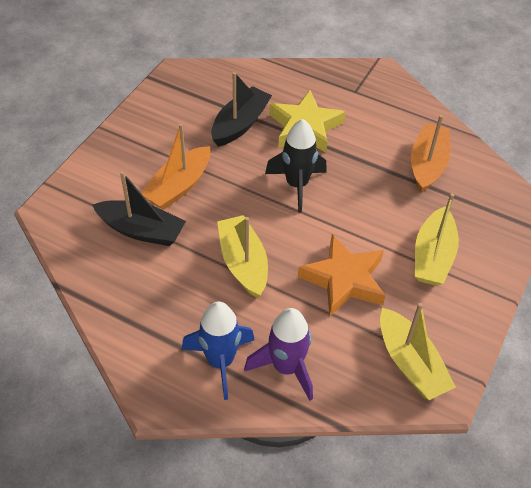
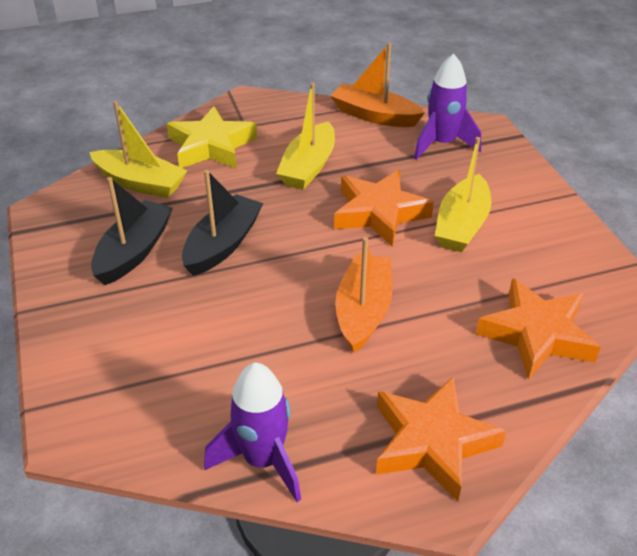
black rocket: [265,119,327,212] = 1 -> none = 0
blue rocket: [182,302,255,400] = 1 -> none = 0
orange star: [298,234,386,317] = 1 -> [334,170,434,247] [376,377,506,502] [476,278,601,380] = 3
purple rocket: [244,308,313,401] = 1 -> [204,363,301,502] [414,53,481,160] = 2

